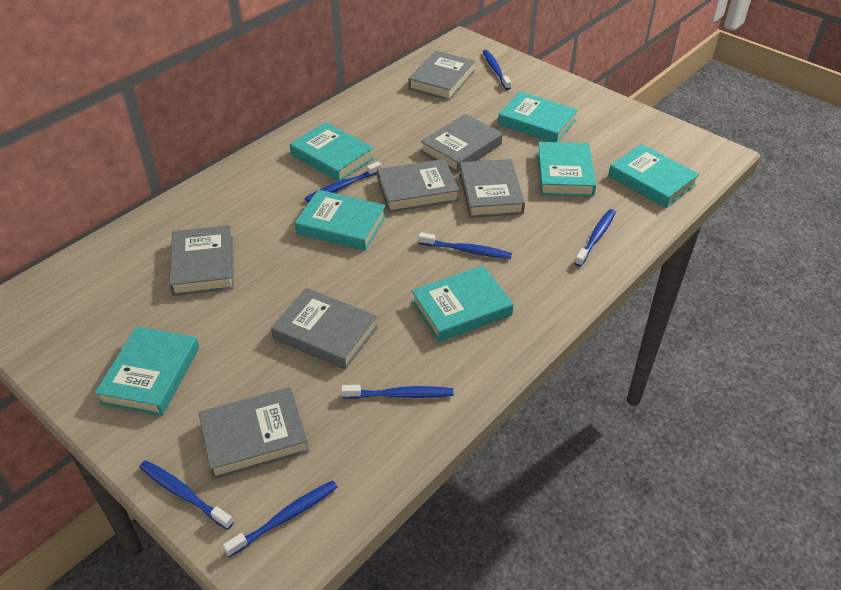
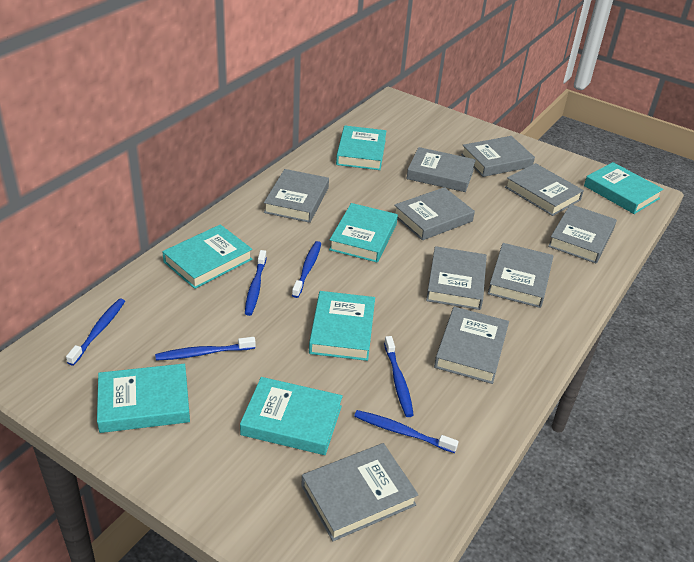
blue toothbrush: [139,460,234,530] [223,480,338,557] [305,162,382,202] [341,385,453,399] [419,232,512,259] [483,50,511,90] [574,209,616,267] = 7 -> [66,299,125,366] [155,337,256,361] [245,250,267,316] [292,241,321,298] [354,410,459,453] [384,336,414,417] = 6
grey book: [169,225,234,296] [199,387,309,479] [271,288,378,370] [377,159,459,212] [408,51,475,100] [421,114,503,173] [460,159,525,218] = 7 -> [264,169,329,223] [301,443,418,541] [394,187,475,240] [406,147,476,192] [426,246,487,310] [434,307,509,384] [461,136,535,177] [487,243,553,308] [505,163,584,216] [548,204,617,263] = 10

